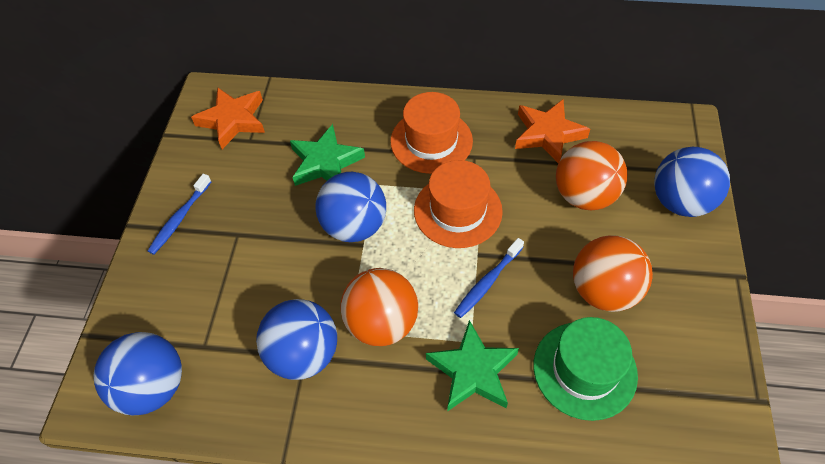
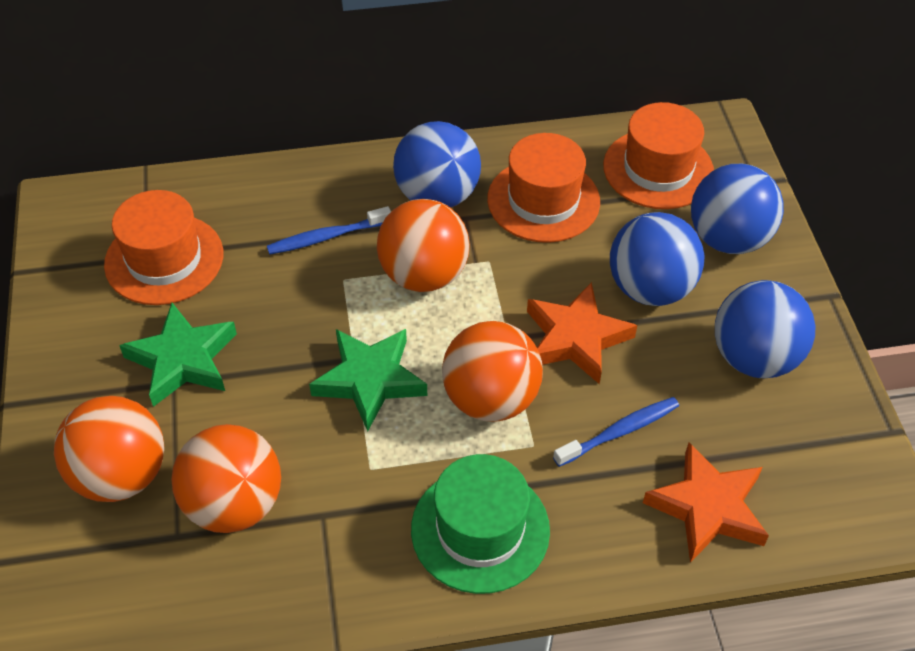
orange ball: [340,268,418,346] [556,141,627,210] [573,235,653,312] = 3 -> [54,396,164,502] [171,424,281,533] [377,199,470,292] [442,321,543,422] = 4
orange hat: [390,92,473,174] [414,160,503,248] = 2 -> [104,190,223,305] [487,133,600,243] [603,102,714,209] = 3

